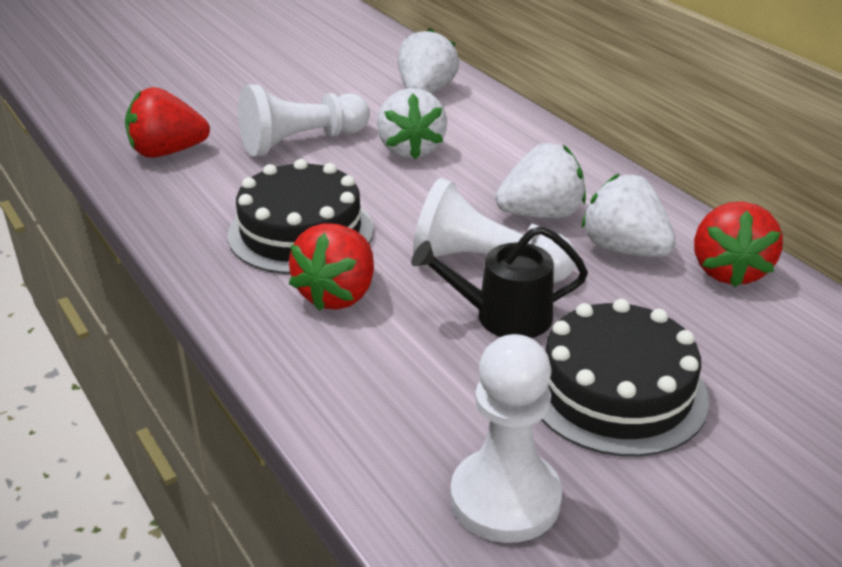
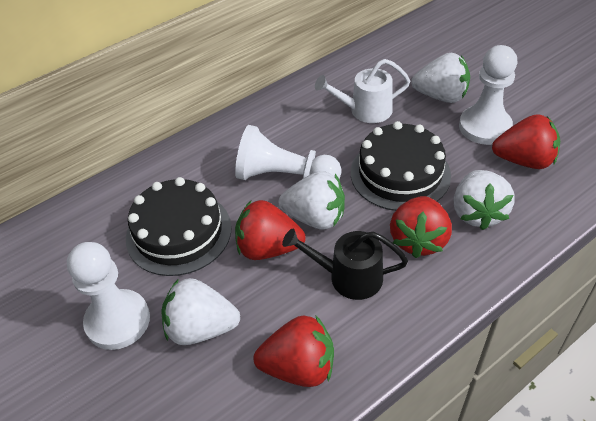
red strawberry: [125,87,210,158] [289,223,374,311] [694,201,783,287] = 3 -> [235,200,306,260] [253,316,334,387] [390,196,452,258] [492,114,560,169] = 4
white watering can: none = 0 -> [315,59,410,123] = 1

